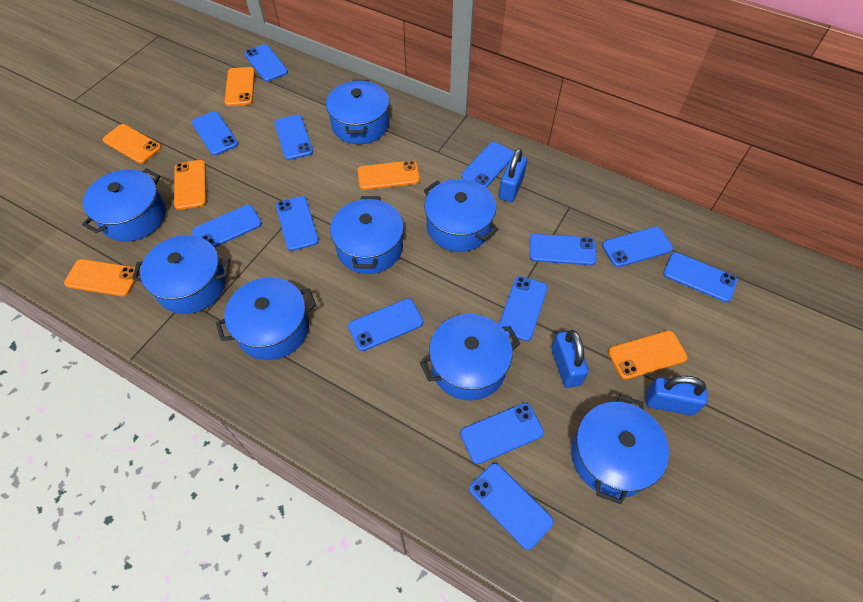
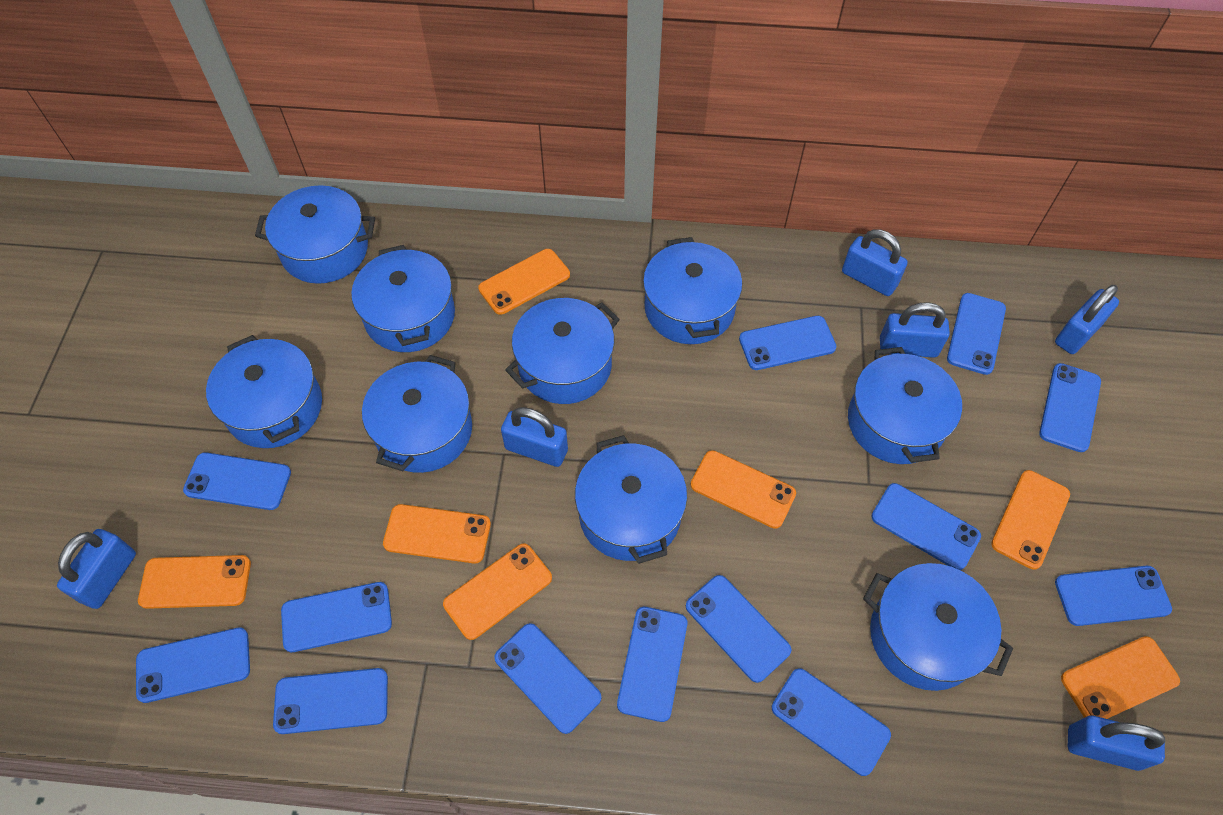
blue padlock: [499,148,527,202] [551,330,589,388] [646,376,708,416] = 3 -> [57,529,136,609] [501,407,568,467] [842,229,908,296] [880,302,950,358] [1055,285,1119,354] [1068,715,1165,771] = 6
blue pot: [82,168,166,242] [132,235,230,314] [216,277,316,360] [326,80,389,144] [330,196,404,274] [420,314,520,401] [424,179,498,252] [571,394,669,505] = 8 -> [206,335,322,448] [255,185,375,284] [351,245,455,352] [362,355,472,473] [505,298,620,404] [575,435,687,564] [643,237,742,344] [848,347,962,464] [863,563,1013,691] = 9
orange phone: [64,259,140,296] [103,124,162,164] [174,160,206,210] [225,67,255,106] [358,160,420,190] [608,330,688,380] = 6 -> [138,555,251,609] [383,504,491,563] [443,543,552,640] [478,249,570,315] [690,450,796,529] [991,470,1070,570] [1061,636,1180,719] = 7

